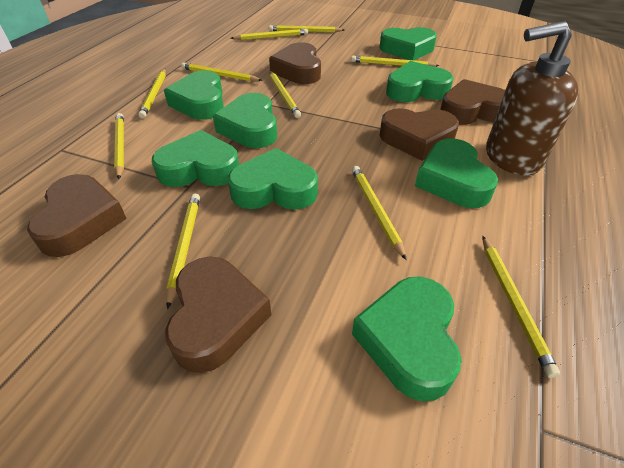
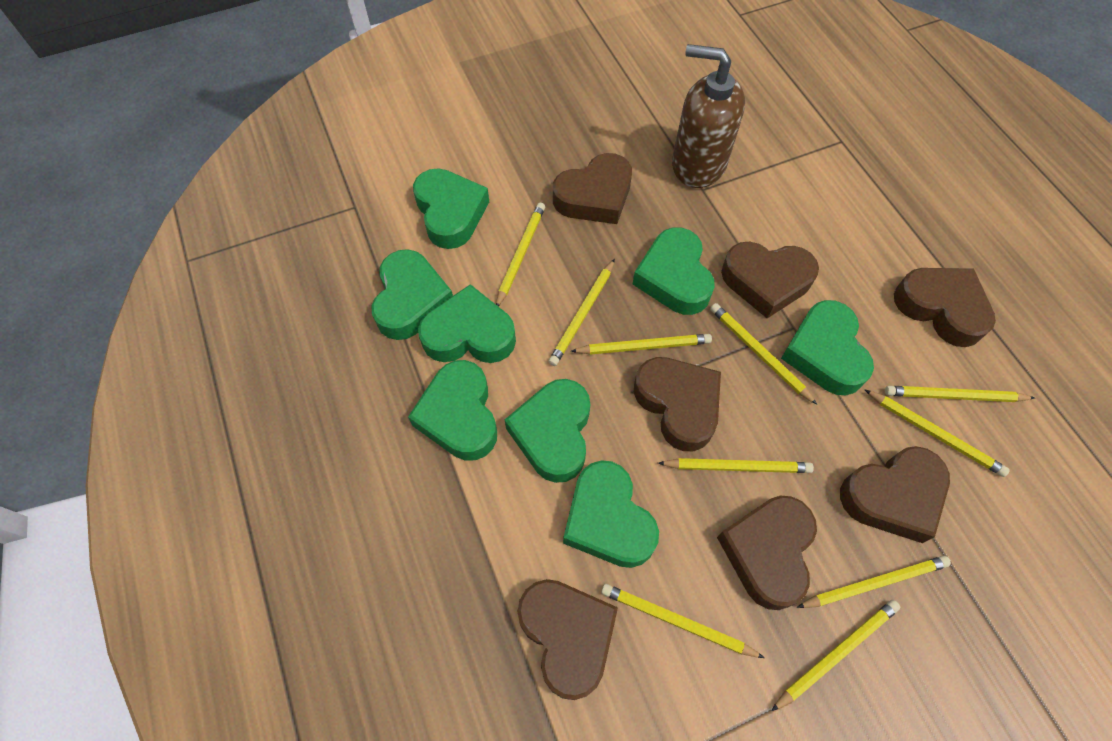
brown heart: [27,174,127,257] [165,257,271,373] [269,42,321,84] [380,108,459,161] [440,79,505,125] = 5 -> [517,579,618,700] [553,153,632,224] [634,357,721,451] [717,496,817,610] [721,242,819,318] [840,446,950,543] [894,268,996,347] = 7

